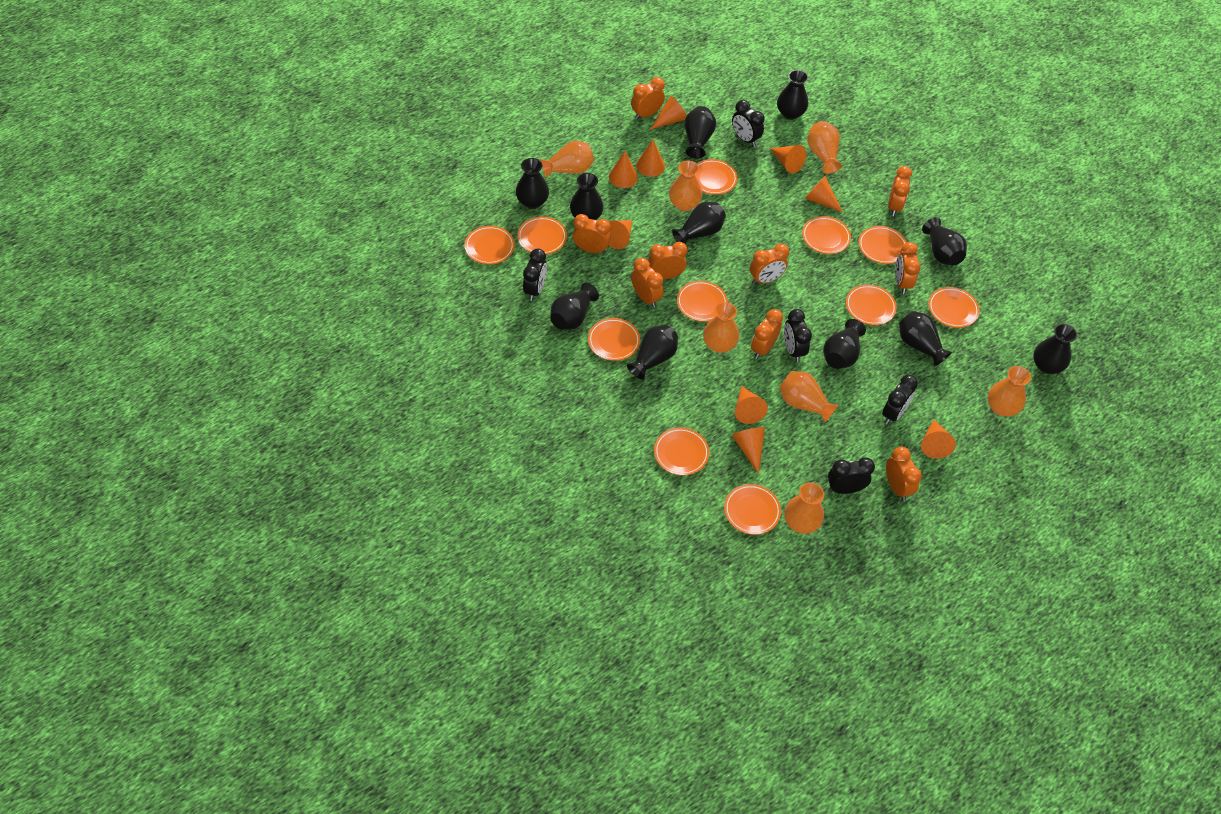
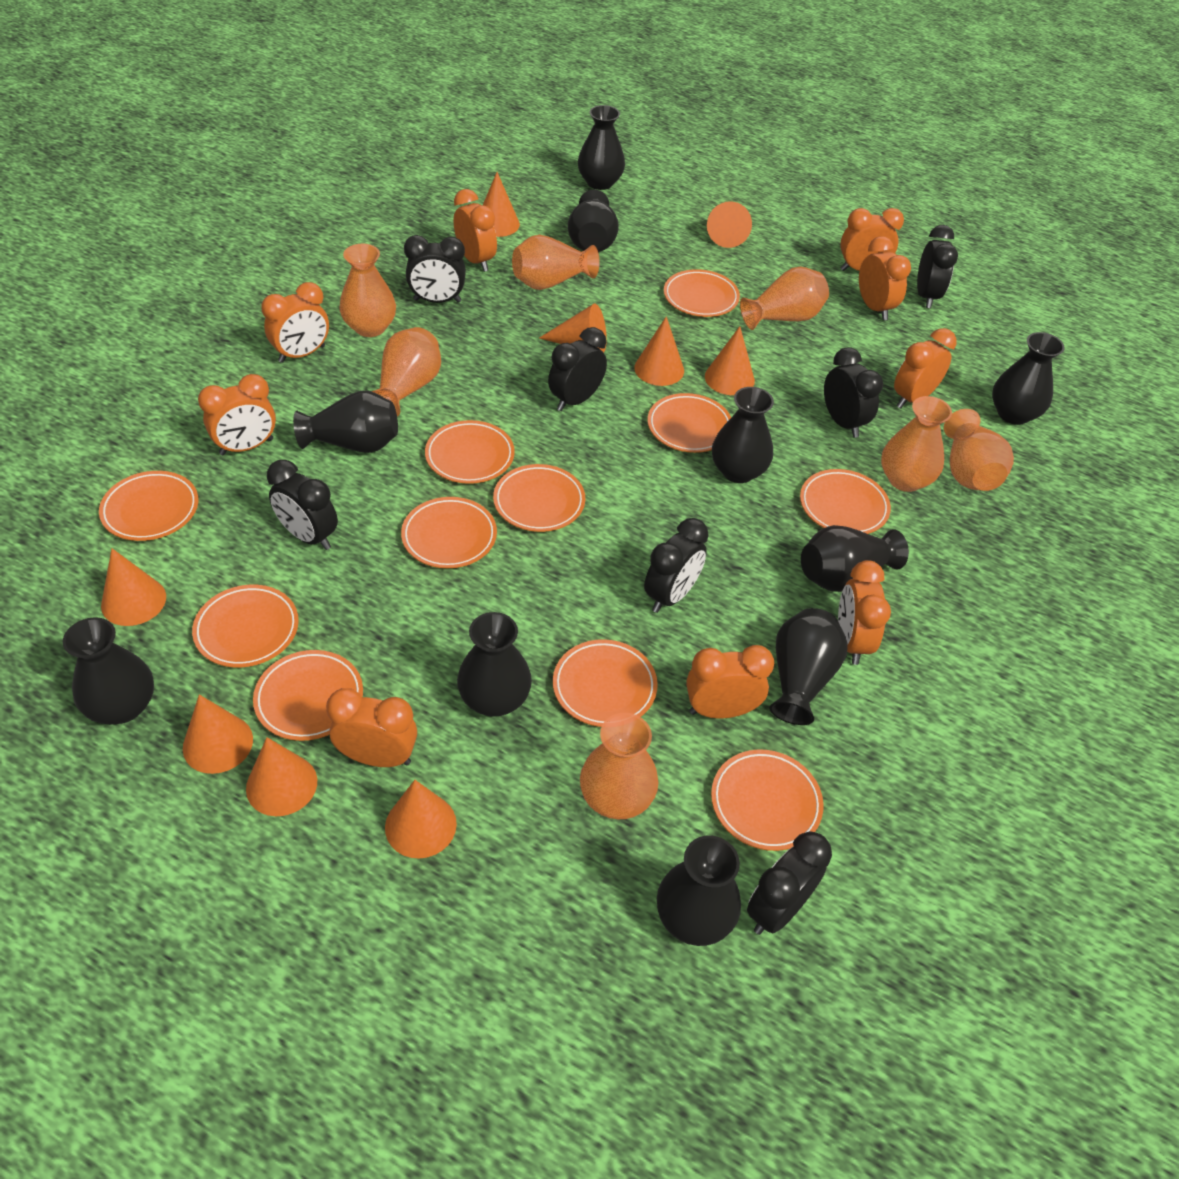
black clock: [523,248,547,301] [732,100,765,147] [784,309,812,362] [828,457,875,494] [882,375,918,425] = 5 -> [267,460,338,550] [404,235,466,303] [548,327,607,411] [644,518,709,613] [747,831,832,935] [824,347,883,438] [917,225,958,308] = 7
black vase: [516,158,549,209] [550,283,599,330] [570,173,604,220] [627,325,678,380] [672,202,726,245] [684,106,716,158] [777,70,808,120] [823,319,866,369] [899,311,952,367] [922,217,967,265] [1033,324,1077,374] = 11 -> [63,617,154,724] [293,391,398,453] [457,612,532,717] [568,189,619,252] [578,105,625,190] [657,835,741,946] [712,387,774,483] [769,608,848,725] [801,525,909,592] [992,332,1064,425] = 10

